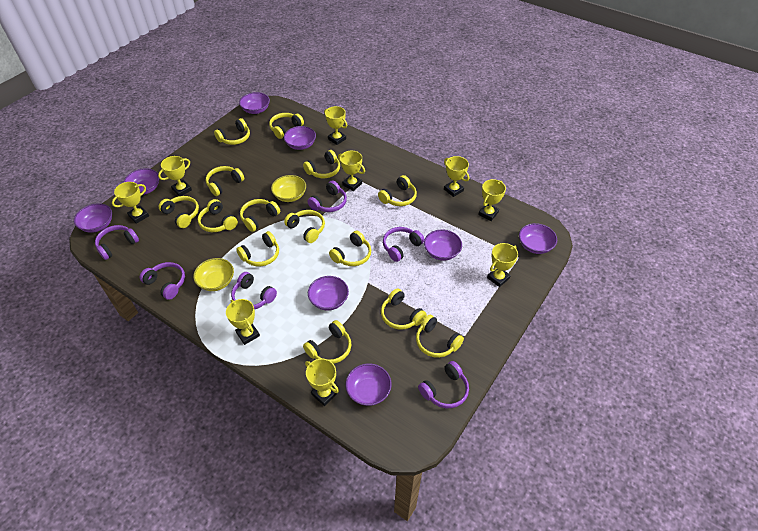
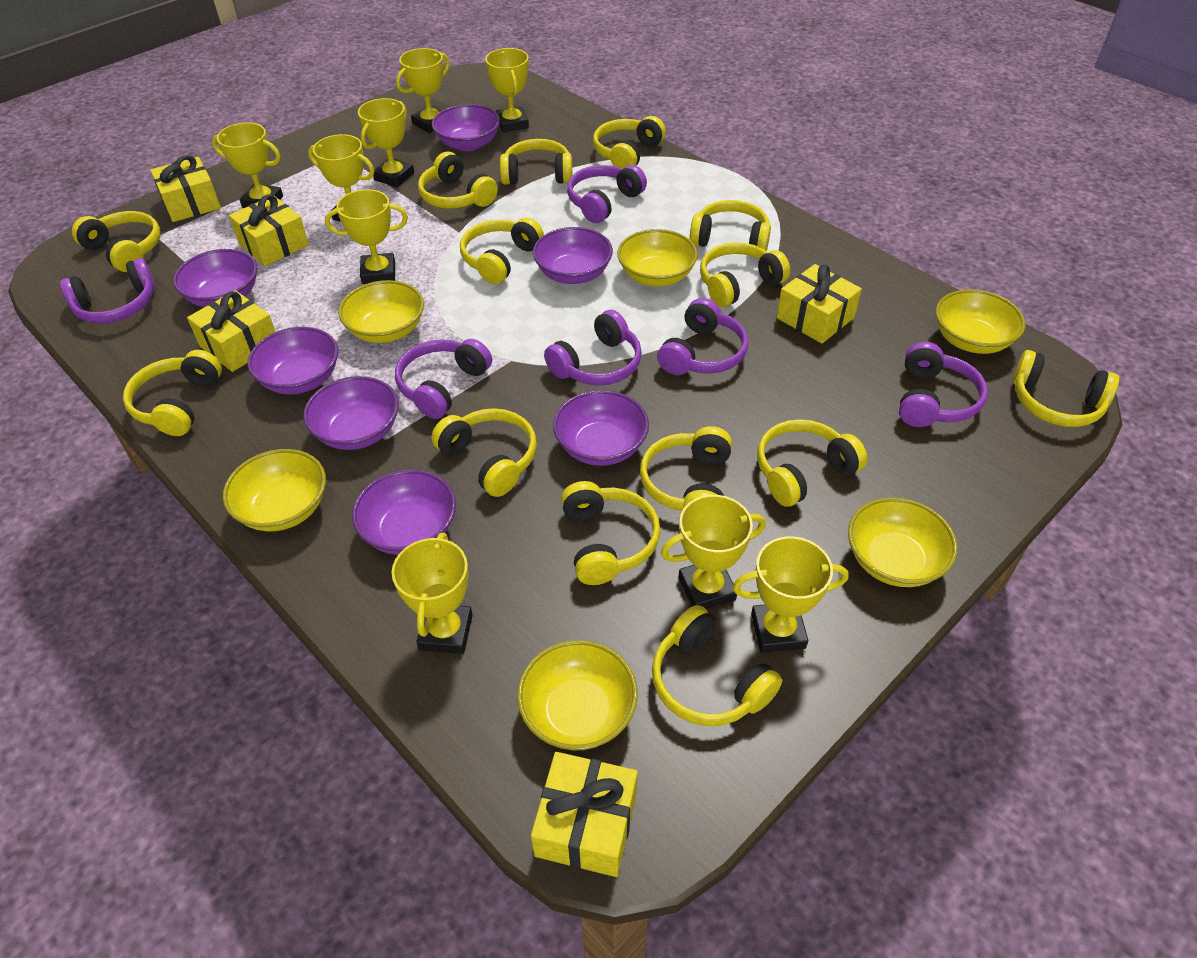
purple bowl: [74,203,112,233] [124,168,159,195] [239,92,270,114] [284,126,316,150] [308,276,349,311] [345,363,391,406] [424,229,462,261] [519,223,557,254] = 8 -> [173,249,257,307] [247,327,338,394] [303,376,399,450] [352,470,456,555] [432,104,500,151] [533,227,613,284] [553,390,649,466] = 7
yellow bowl: [193,258,234,291] [271,175,306,202] = 2 -> [223,449,326,531] [338,280,424,343] [517,640,638,751] [617,229,698,287] [848,497,957,587] [935,289,1026,354] = 6
yellow gift: none = 0 -> [150,155,221,222] [187,290,275,372] [229,194,309,266] [531,752,638,877] [776,264,862,344] = 5

